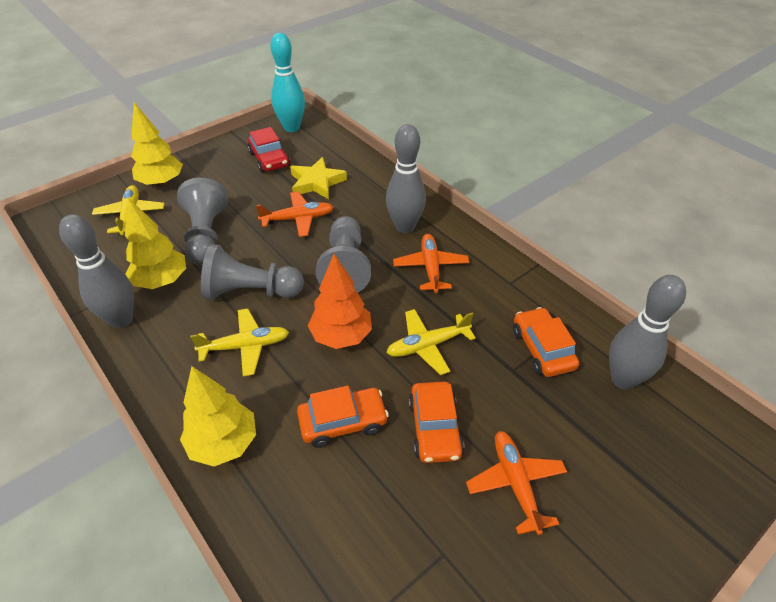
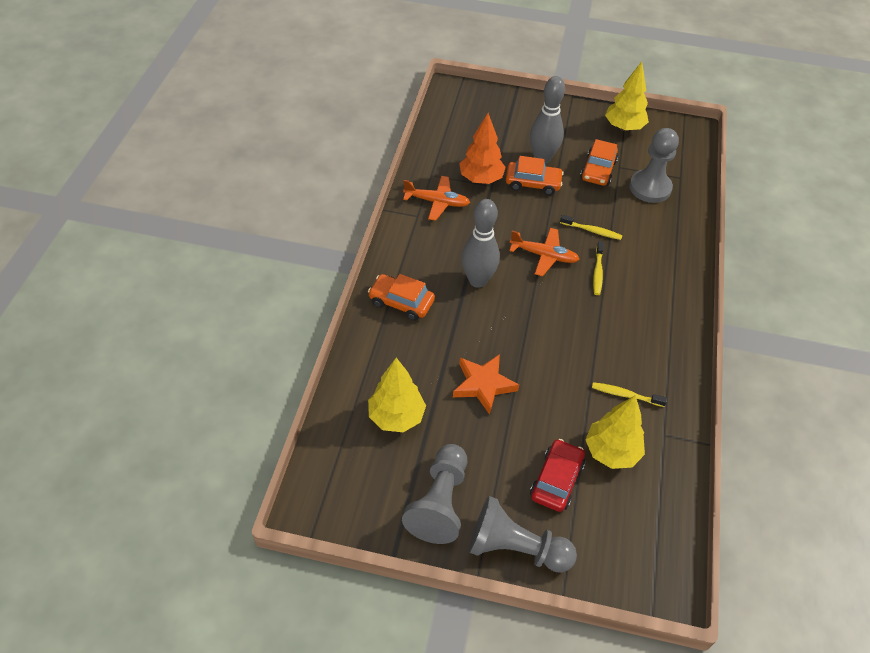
grey bowling pin: [59,214,134,328] [386,124,426,234] [609,275,686,390] = 3 -> [461,199,500,288] [530,76,565,164] = 2
orange plane: [256,192,334,237] [393,234,469,293] [466,431,567,535] = 3 -> [403,176,470,221] [509,228,579,276] = 2
orange star: none = 0 -> [453,354,519,415] = 1
turquoise bowling pin: [270,33,305,132] = 1 -> none = 0
yellow plane: [92,185,165,235] [190,308,289,376] [386,309,476,375] = 3 -> none = 0
yellow star: [290,157,347,199] = 1 -> none = 0
yellow toothbrush: none = 0 -> [560,215,622,240] [592,382,667,407] [593,241,604,295] = 3

